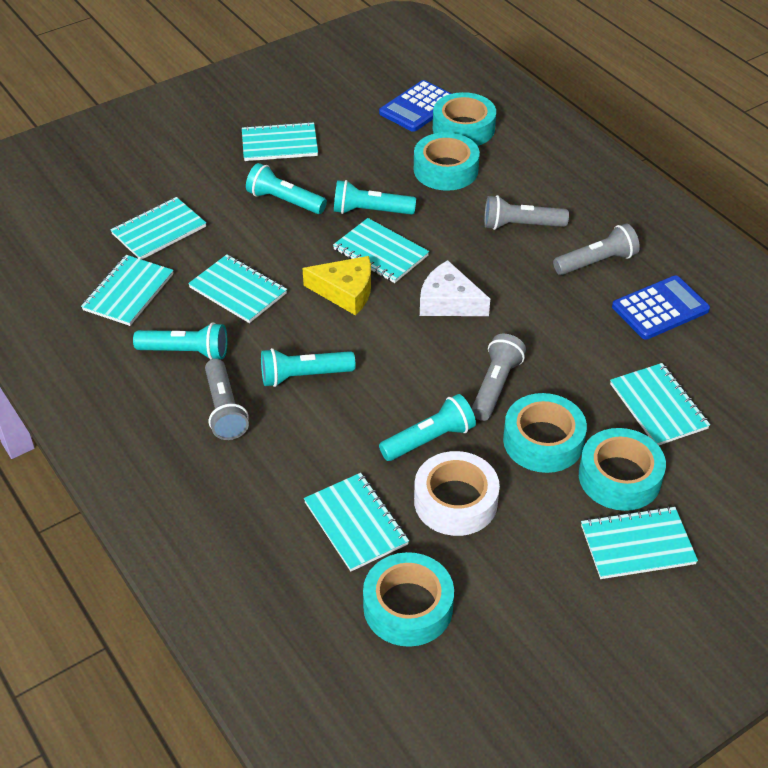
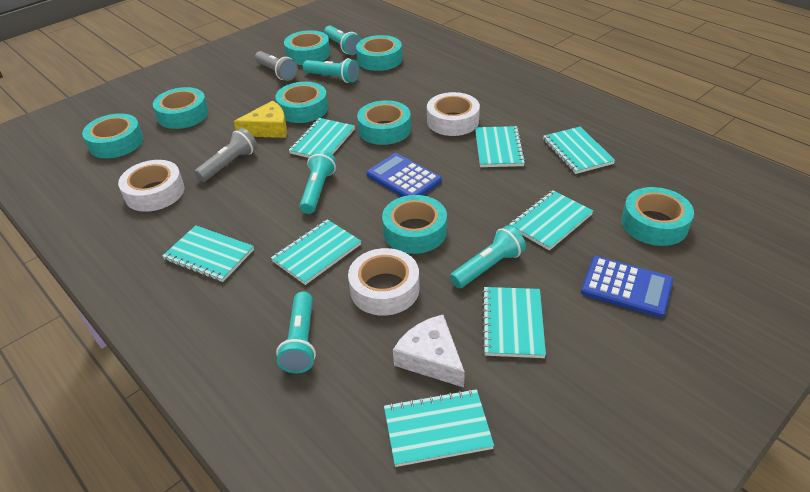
grey flashlight: [205,359,249,440] [471,334,526,421] [484,195,569,230] [553,223,640,275] = 4 -> [194,128,257,182] [255,51,298,81] = 2
turquoise tape: [363,552,454,647] [414,132,480,191] [433,92,496,146] [503,393,587,473] [579,428,666,511] = 5 -> [82,113,143,158] [153,87,209,129] [275,82,328,123] [284,30,330,65] [356,35,402,71] [357,100,411,145] [382,195,447,254] [622,187,694,246] = 8
white tape: [414,451,500,536] = 1 -> [118,160,184,212] [348,248,419,316] [427,92,480,136] = 3

